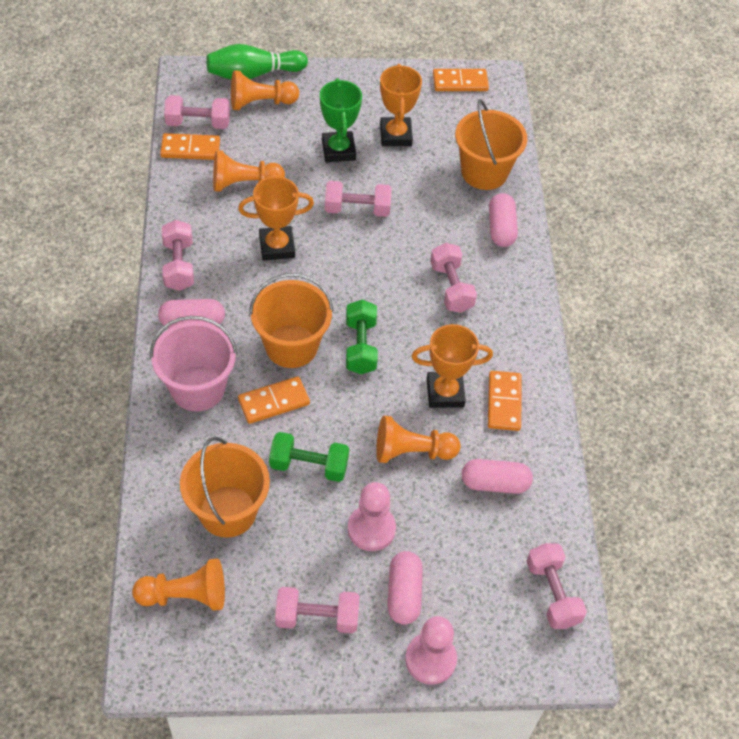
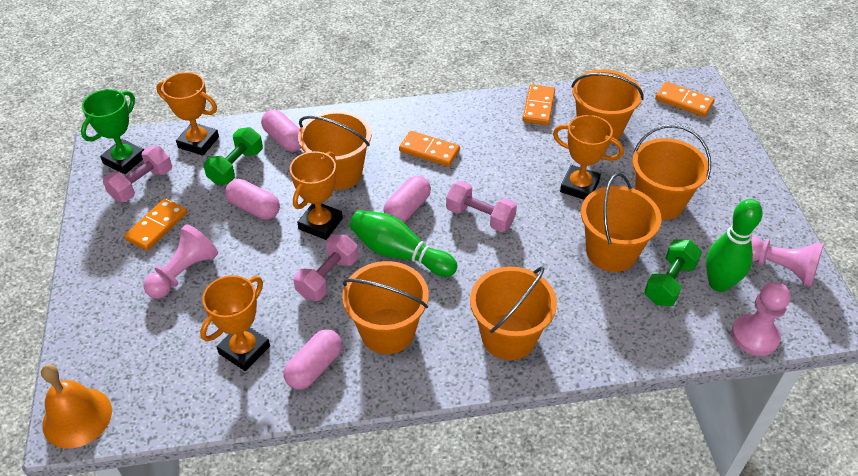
green bowling pin: [206,44,308,80] = 1 -> [349,210,457,277] [706,199,763,292] = 2
orange bell: none = 0 -> [41,364,112,448] = 1
orange bucket: [180,437,270,538] [249,273,333,368] [455,99,527,190] = 3 -> [298,110,372,190] [342,261,429,354] [470,267,557,360] [571,69,644,144] [581,173,662,272] [632,124,711,220] = 6
orange pawn: [132,558,225,611] [213,150,285,192] [231,70,299,110] [376,416,460,463] = 4 -> none = 0
orange trophy: [238,177,314,261] [380,64,422,146] [412,324,493,408] = 3 -> [156,72,219,156] [200,275,270,371] [290,151,343,240] [553,115,624,200] = 4
pink bucket: [150,316,237,411] = 1 -> none = 0
pink dumbbell: [162,220,194,291] [164,95,230,129] [275,587,360,633] [325,181,392,217] [430,243,477,313] [526,543,587,629] = 6 -> [103,146,172,202] [293,235,358,301] [446,181,517,232] = 3
pink pawn: [348,482,396,551] [405,616,457,685] = 2 -> [144,224,218,299] [731,282,791,356] [751,236,824,287] = 3

